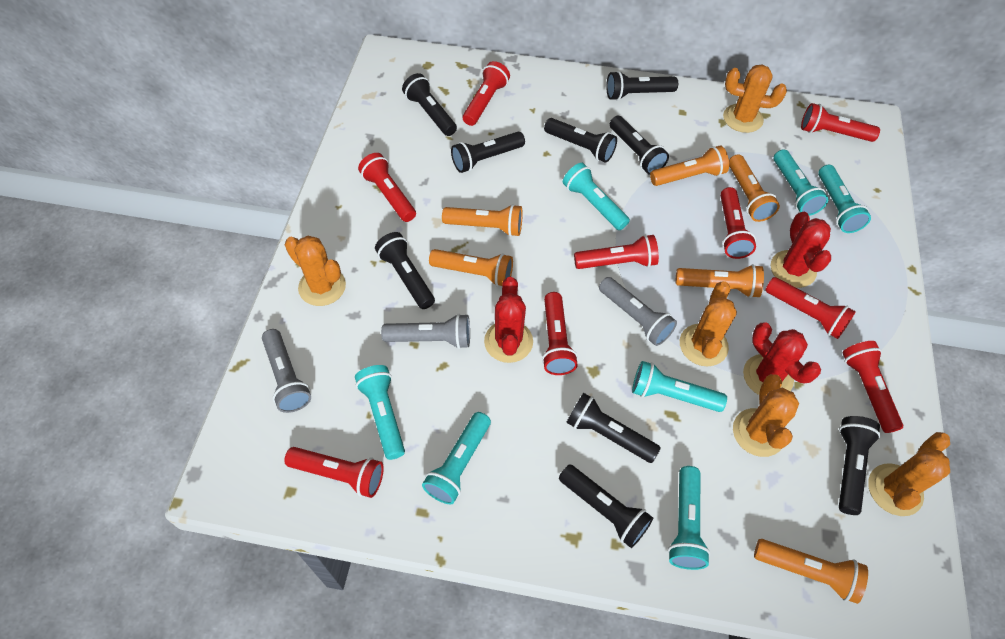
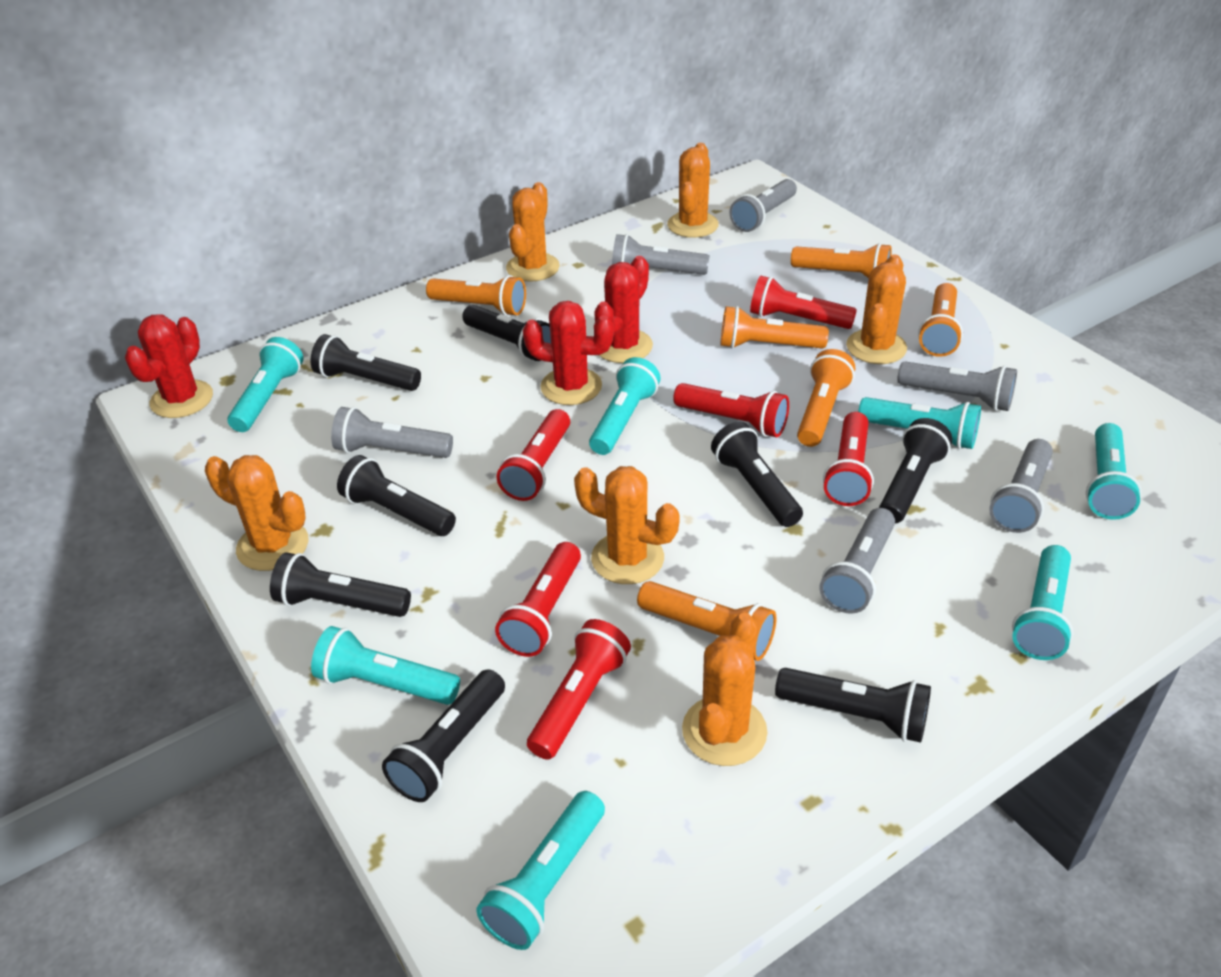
black flashlight: [375,232,435,309] [402,73,457,136] [451,132,525,173] [544,118,617,163] [559,465,653,548] [566,393,661,463] [606,71,678,101] [610,116,669,175] [839,416,881,515] = 9 -> [270,552,411,617] [311,334,421,391] [337,455,456,536] [382,669,505,802] [462,305,551,361] [711,422,803,527] [775,668,931,743] [879,418,952,523] = 8
grey flashlight: [262,329,311,413] [381,314,470,349] [599,277,677,346] = 3 -> [331,407,453,458] [612,234,710,275] [730,179,797,232] [820,508,895,614] [897,361,1017,411] [989,439,1053,533] = 6
orange cactus: [285,236,346,306] [680,281,737,366] [723,64,787,133] [733,374,799,457] [868,432,950,516] = 5 -> [205,455,309,571] [506,182,560,282] [574,466,680,584] [667,143,719,238] [682,613,768,766] [846,254,907,364] = 6
red flashlight: [284,447,384,498] [358,153,416,222] [463,61,510,126] [542,292,578,375] [574,234,659,269] [720,187,756,259] [765,277,856,339] [801,103,880,142] [842,341,903,433] = 9 -> [495,542,581,657] [496,409,570,501] [527,619,631,760] [673,383,789,437] [750,276,857,329] [823,412,874,506] = 6

